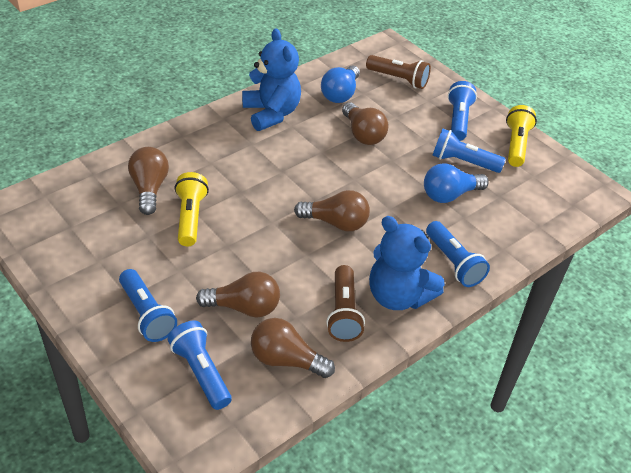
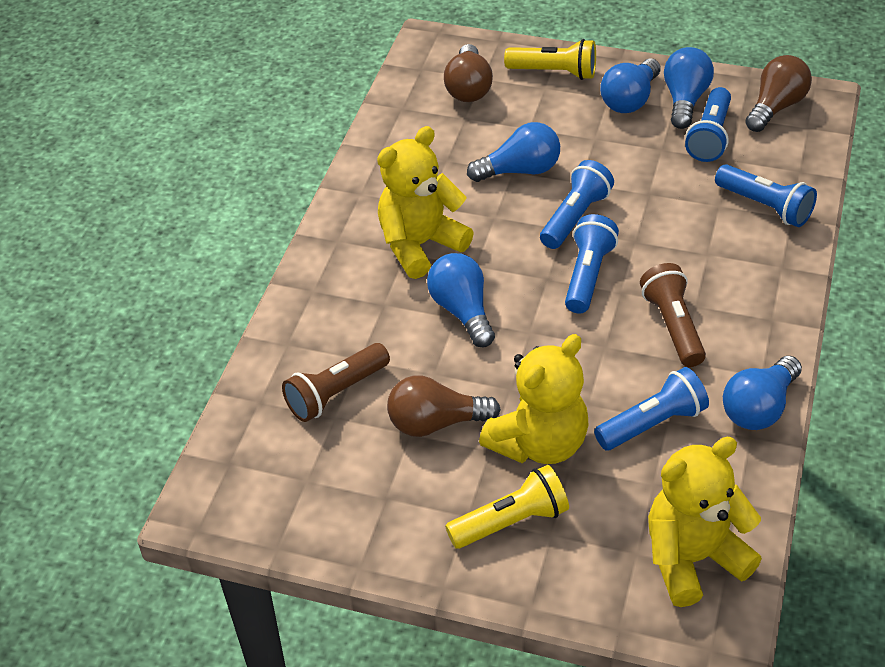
blue light bulb: [321,65,360,103] [424,163,489,203] = 2 -> [427,253,495,347] [467,122,560,182] [600,58,661,113] [664,47,714,129] [723,356,802,430] = 5
blue teddy bear: [242,28,301,131] [369,216,444,310] = 2 -> none = 0
brown light bulb: [128,147,169,215] [196,272,280,318] [251,318,335,378] [294,190,370,231] [342,103,389,145] = 5 -> [387,375,501,437] [444,44,493,102] [745,55,812,132] = 3
yellow teddy bear: none = 0 -> [377,126,474,279] [479,334,588,464] [648,437,762,607] = 3

